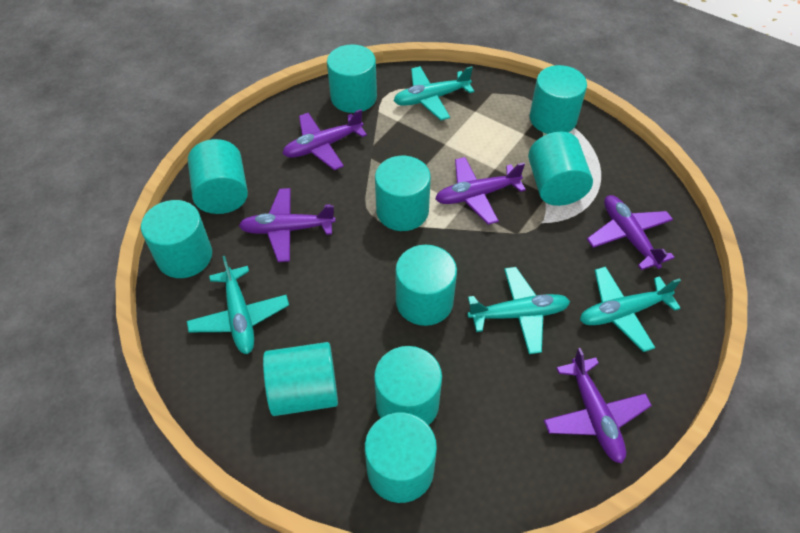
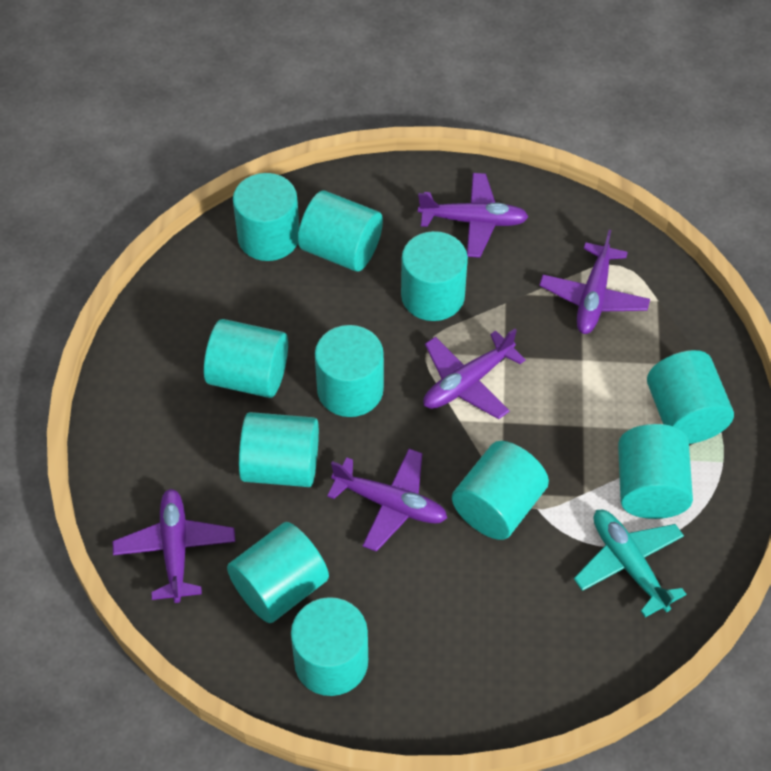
turquoise cylinder: [141,200,212,278] [188,139,248,214] [263,342,338,416] [327,44,377,113] [365,412,437,503] [374,346,442,425] [375,156,431,231] [395,245,457,326] [528,132,593,206] [530,65,587,134] = 10 -> [204,319,288,398] [227,522,329,623] [233,173,299,261] [239,412,319,487] [291,597,368,696] [298,190,383,271] [315,325,384,417] [401,231,468,321] [452,441,549,540] [618,424,693,519] [647,350,734,444] = 11
turquoise plane: [187,256,289,354] [394,66,474,120] [467,267,570,354] [580,267,681,352] = 4 -> [574,510,686,617] = 1

